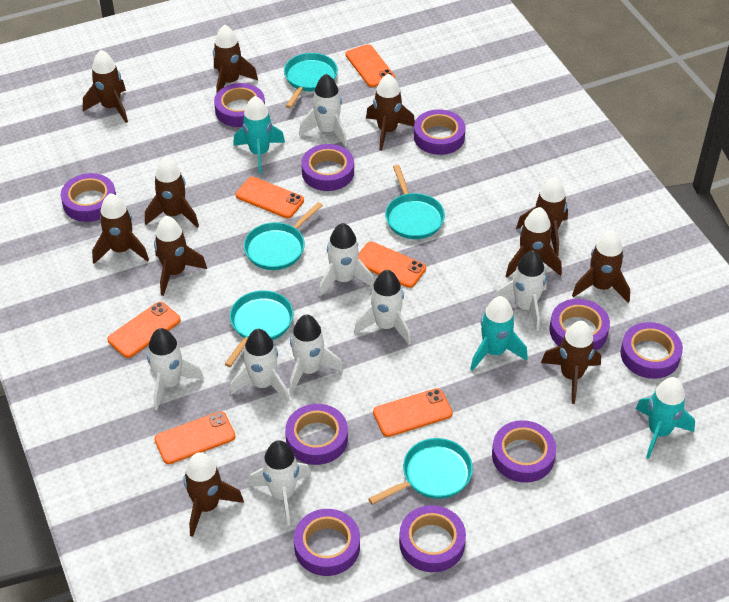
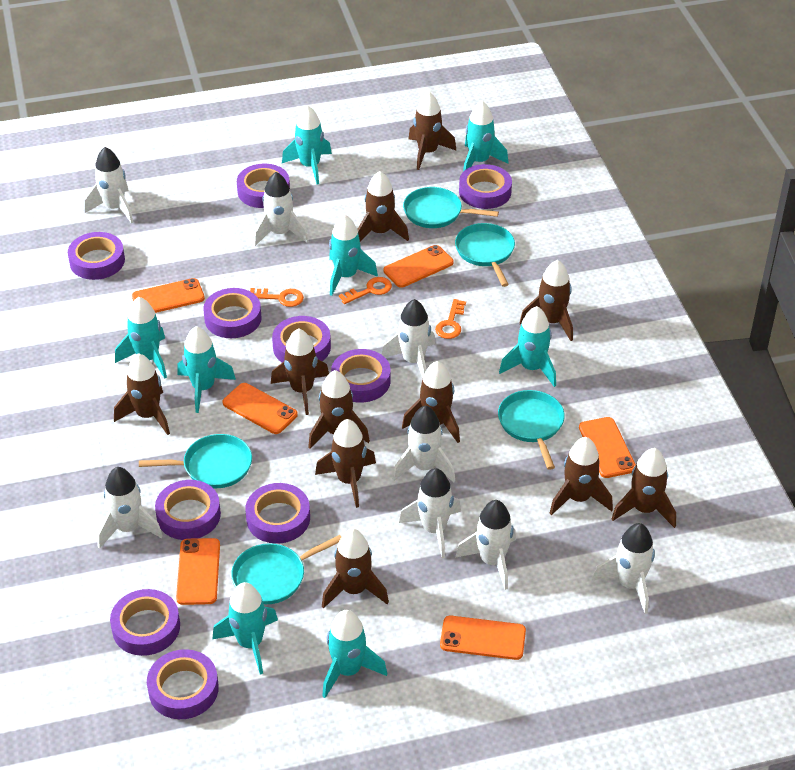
orange key: none = 0 -> [250,288,304,307] [339,277,392,304] [435,299,466,339] = 3
turquoise rocket: [233,96,285,174] [470,296,528,371] [635,377,695,459] = 3 -> [115,297,167,379] [177,326,236,413] [212,582,278,675] [282,105,332,185] [322,610,387,698] [329,214,378,296] [463,101,509,172] [499,306,556,387] = 8

